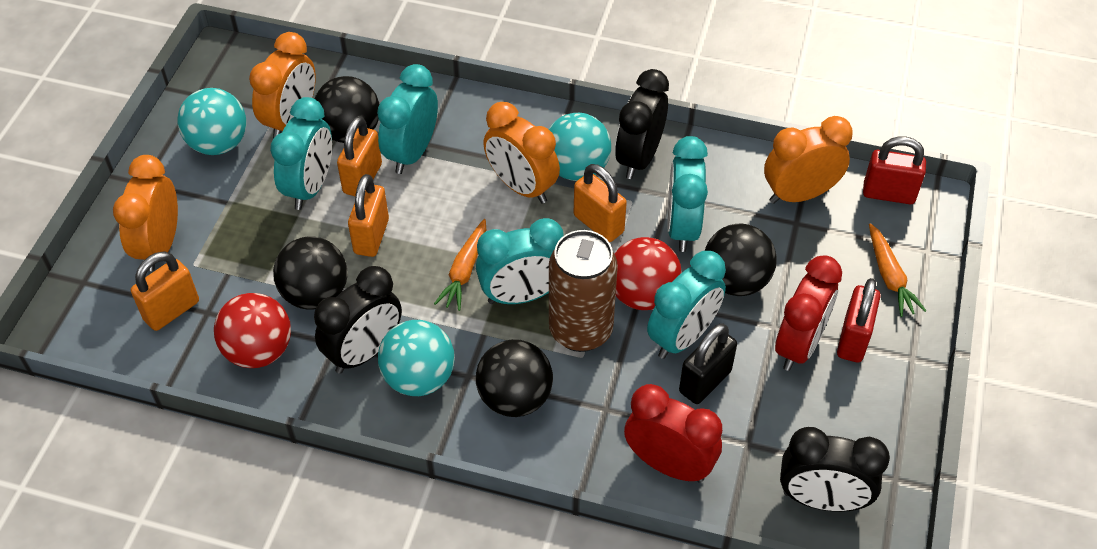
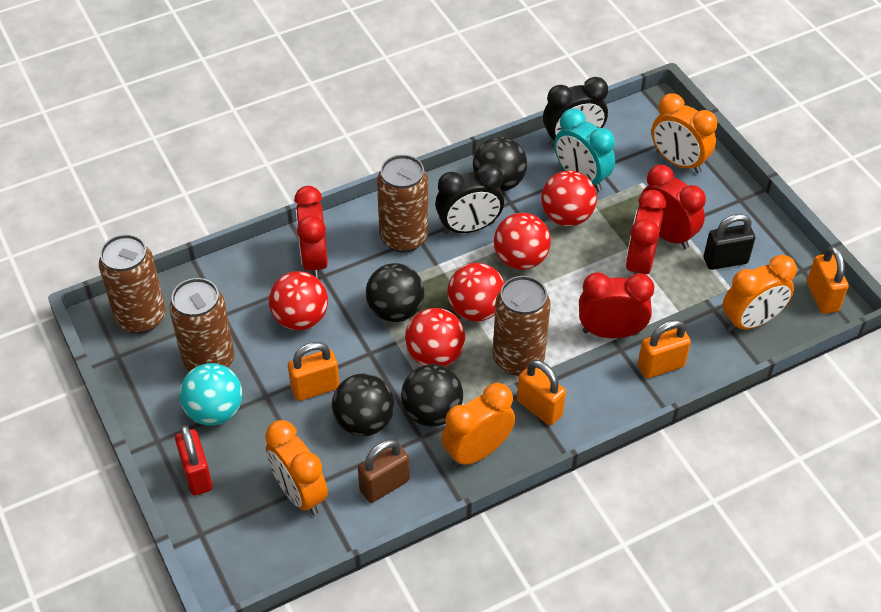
black clock: [314,266,402,374] [615,69,669,179] [780,427,890,512] = 3 -> [435,163,504,234] [543,77,608,147] = 2
brown can: [549,230,618,352] = 1 -> [99,234,166,334] [169,278,235,372] [377,155,428,253] [493,276,551,376] = 4
brown padlock: none = 0 -> [358,439,409,503] = 1
orange carrot: [434,219,486,311] [869,223,926,317] = 2 -> none = 0
red ball: [214,293,291,368] [615,237,682,310] = 2 -> [269,271,328,330] [405,308,465,367] [447,263,504,321] [494,213,551,270] [541,171,597,226] = 5
red clock: [624,384,722,483] [775,255,842,371] = 2 -> [294,186,328,279] [579,272,655,338] [626,190,666,275] [639,165,706,249] = 4
red padlock: [837,278,881,363] [863,136,926,204] = 2 -> [175,425,213,496] = 1
turquoise ball: [177,88,246,155] [378,320,455,396] [549,113,611,181] = 3 -> [179,363,242,426] = 1
turquoise clock: [270,97,332,210] [377,64,438,174] [476,218,564,304] [647,251,726,359] [668,136,708,252] = 5 -> [554,108,615,192] = 1

